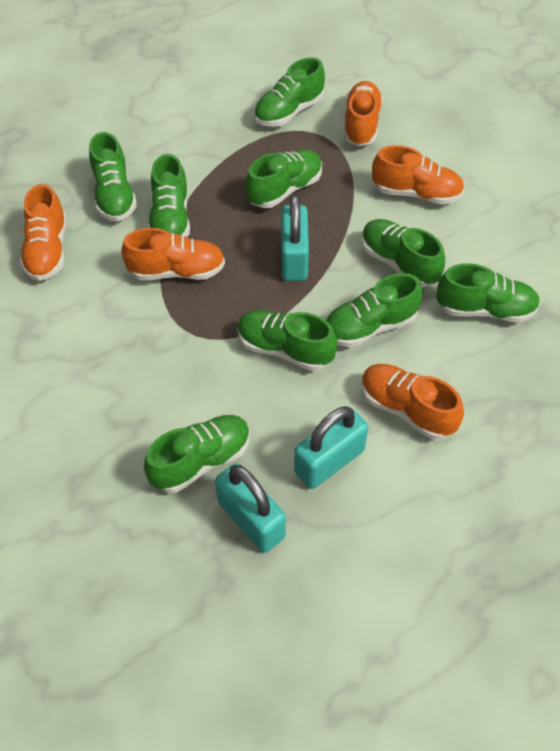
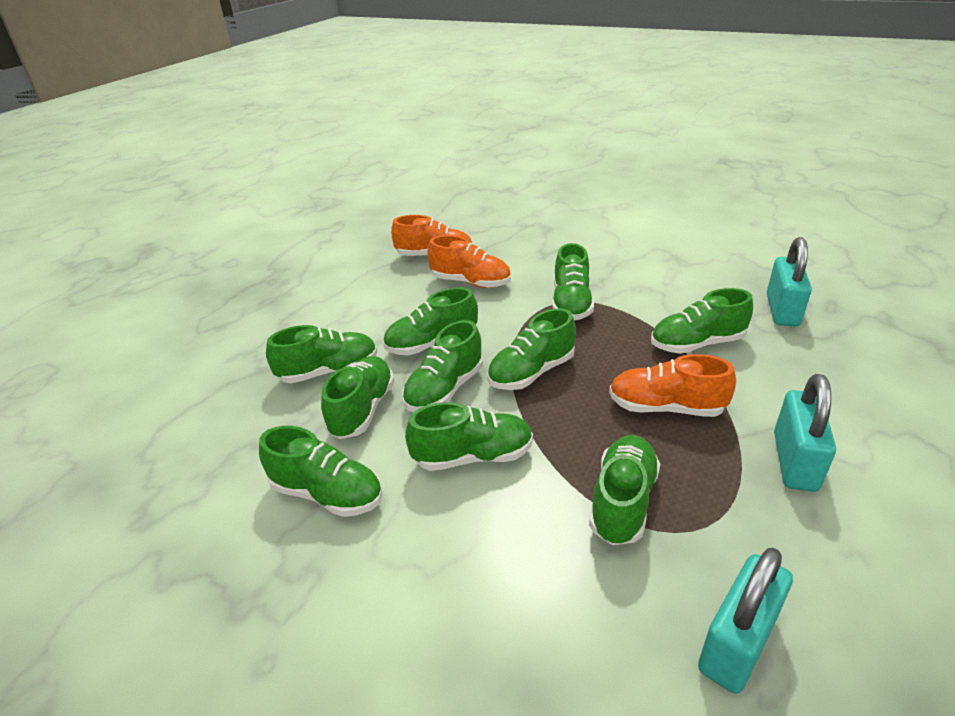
green shoe: [89,132,137,221] [144,415,250,493] [148,154,190,237] [237,310,337,371] [246,149,322,208] [254,57,325,127] [326,273,423,347] [361,219,445,287] [436,263,540,323] = 9 -> [259,426,382,517] [266,325,377,383] [321,356,394,439] [383,287,478,356] [402,320,483,412] [405,402,533,471] [487,308,576,390] [552,243,594,320] [589,435,660,545] [651,288,753,354] = 10
orange shoe: [20,184,67,281] [121,228,225,280] [344,81,383,146] [361,364,464,439] [372,145,464,205] = 5 -> [391,215,472,256] [427,235,511,288] [609,354,736,417] = 3

